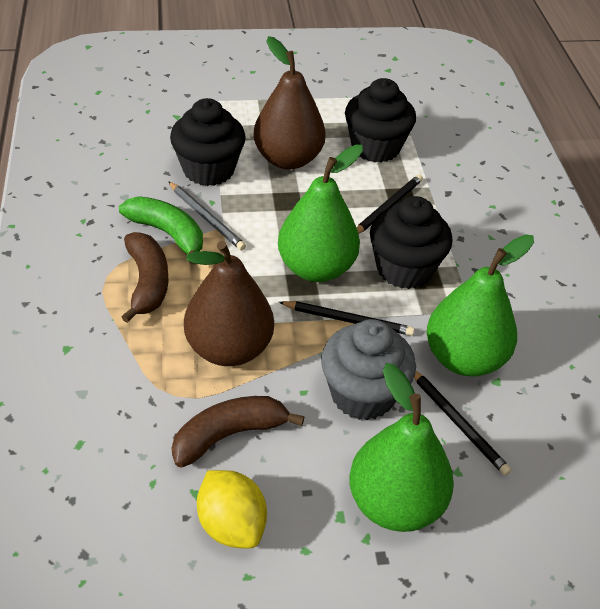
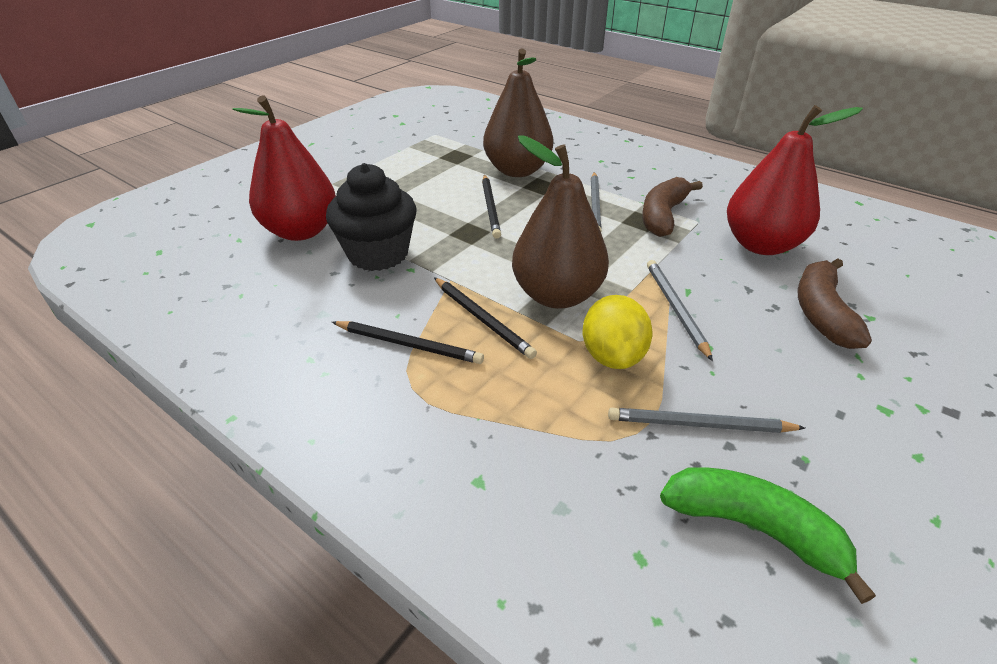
black cupcake: [170,98,246,186] [345,78,416,163] [370,196,452,289] = 3 -> [326,163,417,271] = 1
green pear: [278,145,363,282] [349,363,454,532] [427,234,534,377] = 3 -> none = 0
grey cupcake: [321,319,416,420] = 1 -> none = 0
grey pencil: [168,181,246,250] = 1 -> [591,172,602,231] [608,408,805,433] [647,260,713,361] = 3
red pear: none = 0 -> [232,95,336,241] [727,105,863,255] = 2

